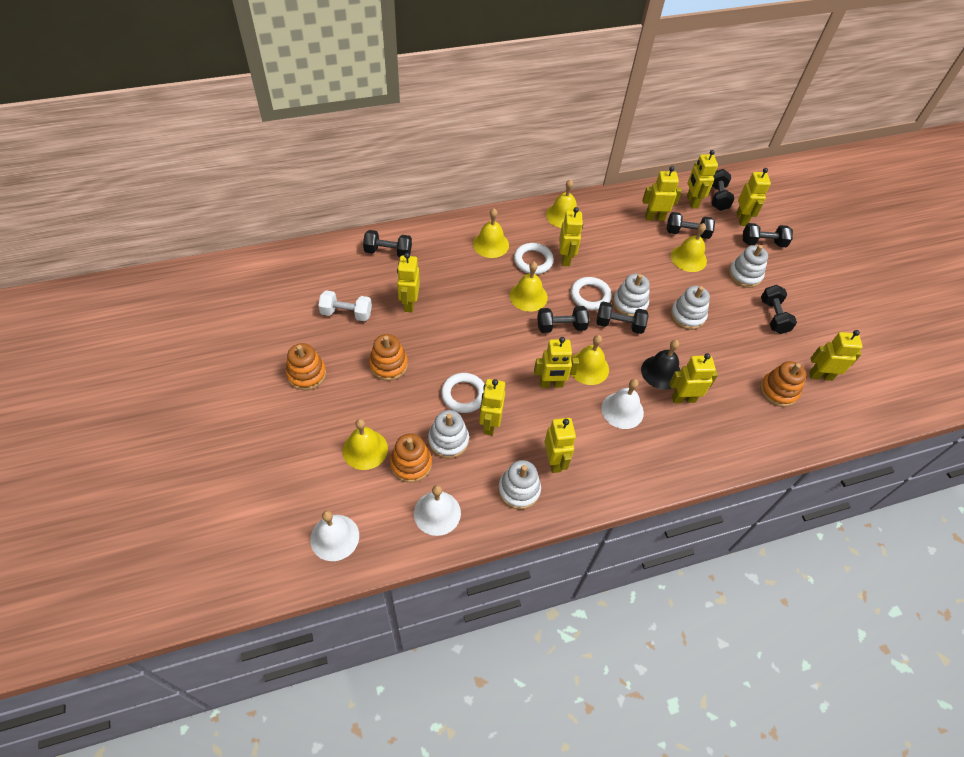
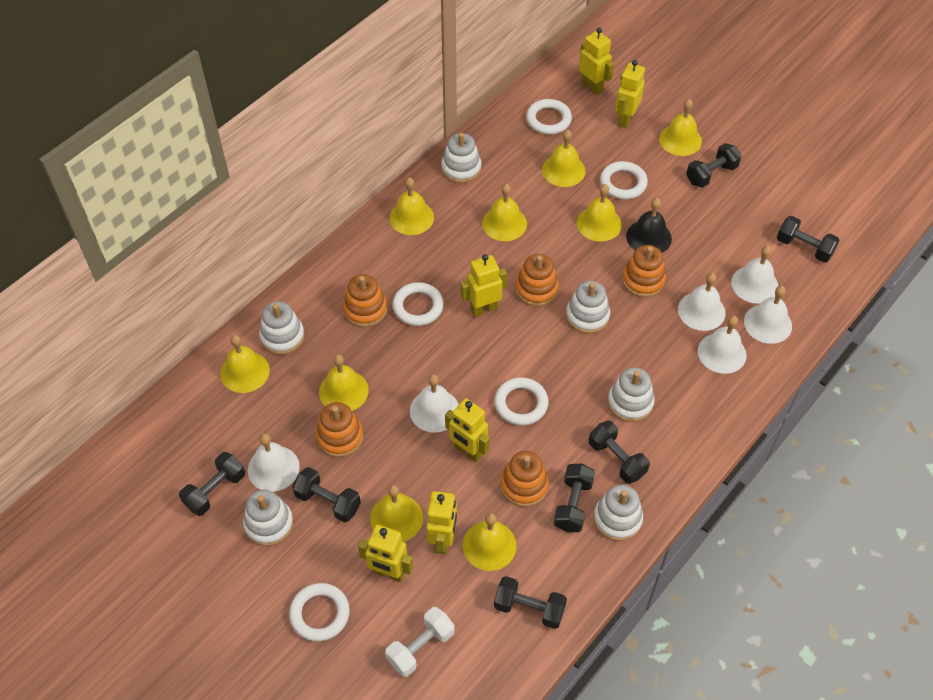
orange stacking toy: [286,343,326,390] [369,334,408,381] [390,434,432,483] [760,361,806,407] = 4 -> [316,402,363,457] [343,274,387,327] [501,451,549,507] [515,254,559,306] [622,245,666,297] = 5
white bell: [310,510,359,561] [414,485,461,536] [601,379,644,429] = 3 -> [248,434,300,492] [410,374,459,433] [678,273,726,331] [698,316,747,374] [731,246,778,304] [744,286,792,344] = 6
white ring: [441,373,485,413] [514,243,554,274] [571,277,612,310] = 3 -> [289,583,350,641] [392,282,444,326] [494,377,549,425] [526,99,572,134] [600,161,648,199] = 5
white stacking toy: [428,410,469,458] [498,460,541,510] [613,274,650,316] [671,286,710,330] [729,245,768,288] = 5 -> [243,490,293,546] [259,301,305,355] [441,133,481,183] [566,281,610,334] [593,484,643,541] [608,367,655,422] = 6
yellow bell: [343,419,388,470] [473,208,509,258] [510,262,548,312] [546,179,577,228] [571,335,609,385] [671,223,707,272] = 6 -> [220,335,270,393] [319,355,369,411] [370,485,423,542] [389,178,434,235] [463,513,517,571] [482,184,527,241] [542,130,586,187] [577,184,622,242] [659,99,702,156] = 9
yellow robot: [397,253,420,312] [479,379,505,436] [534,337,579,388] [545,418,576,473] [559,207,583,266] [642,166,682,221] [669,353,718,403] [687,150,718,208] [736,168,771,226] [809,330,863,381] = 10 -> [358,525,413,582] [426,491,457,554] [445,398,490,462] [461,254,507,317] [579,27,614,95] [615,60,645,128] = 6

